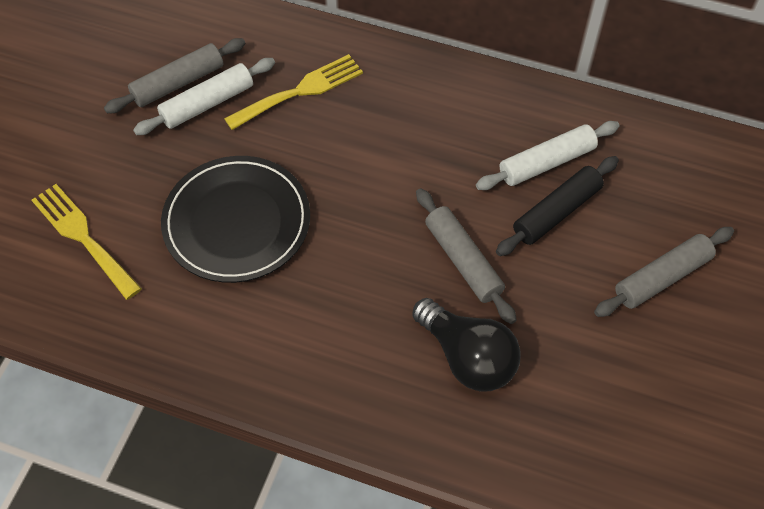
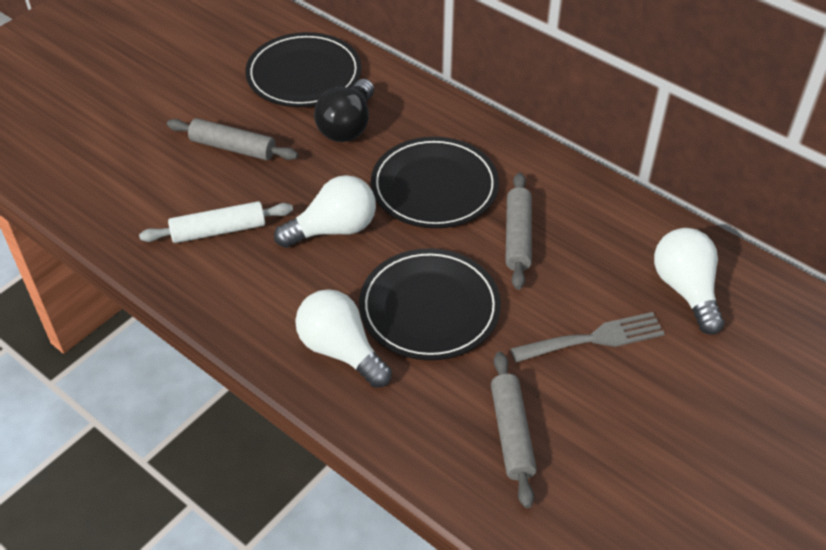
black plate: [161,156,310,283] = 1 -> [245,32,362,107] [359,248,501,360] [371,137,499,228] = 3
black rolling pin: [496,156,619,256] = 1 -> none = 0
grey fork: none = 0 -> [510,312,665,363] = 1
white light bulb: none = 0 -> [274,175,376,248] [295,289,392,388] [654,228,724,335] = 3
white rolling pin: [133,58,275,135] [476,121,619,190] = 2 -> [139,201,293,243] = 1
yellow fork: [32,184,142,300] [224,54,363,130] = 2 -> none = 0

